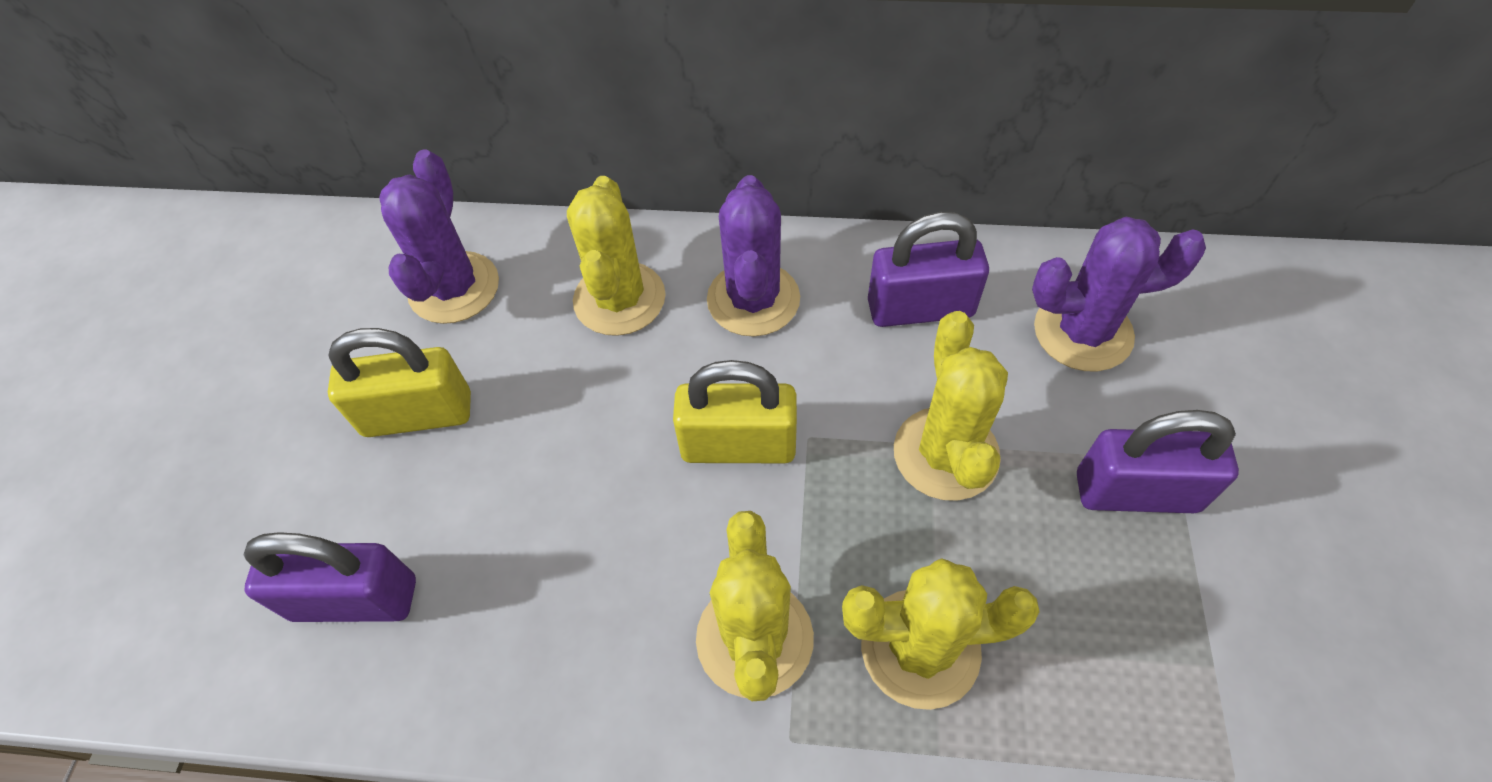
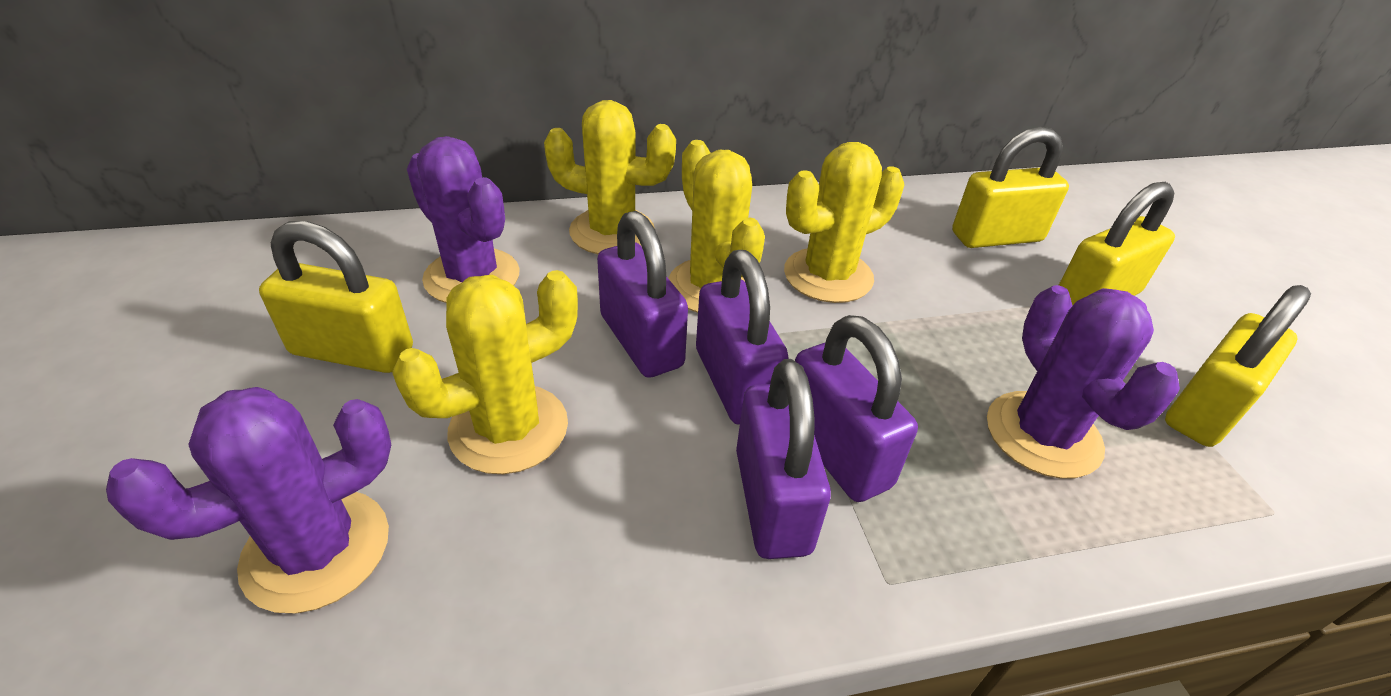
purple padlock: [243,532,416,622] [868,212,989,327] [1077,410,1239,513] = 3 -> [597,211,688,378] [696,250,788,424] [736,359,831,559] [795,315,918,502] = 4
yellow padlock: [328,328,471,437] [673,360,797,463] = 2 -> [259,221,413,373] [952,127,1069,248] [1059,182,1175,305] [1165,285,1311,447] = 4

